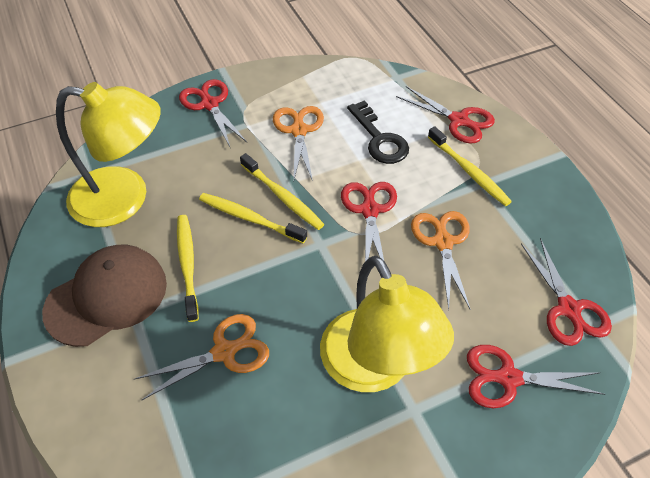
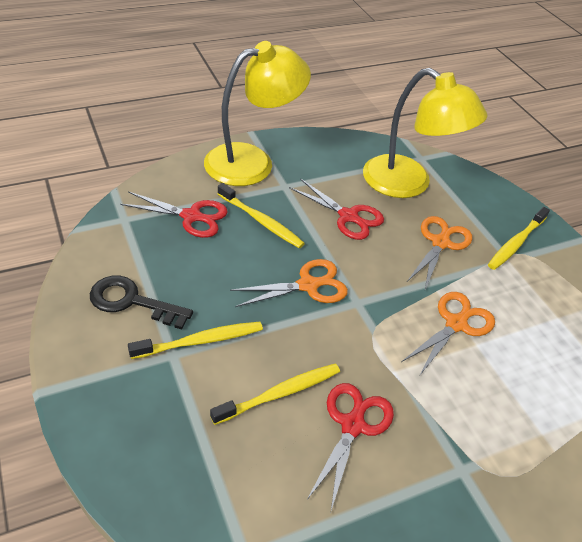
brown cap: [42,245,167,347] = 1 -> none = 0
red scissors: [179,79,247,147] [341,182,397,262] [396,86,495,144] [467,345,605,408] [521,238,612,346] = 5 -> [120,192,228,238] [289,178,384,240] [306,383,394,510] = 3

